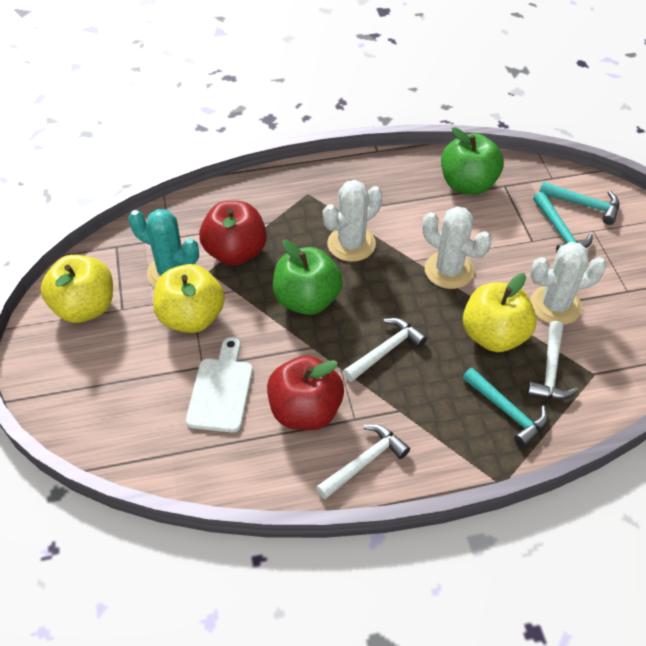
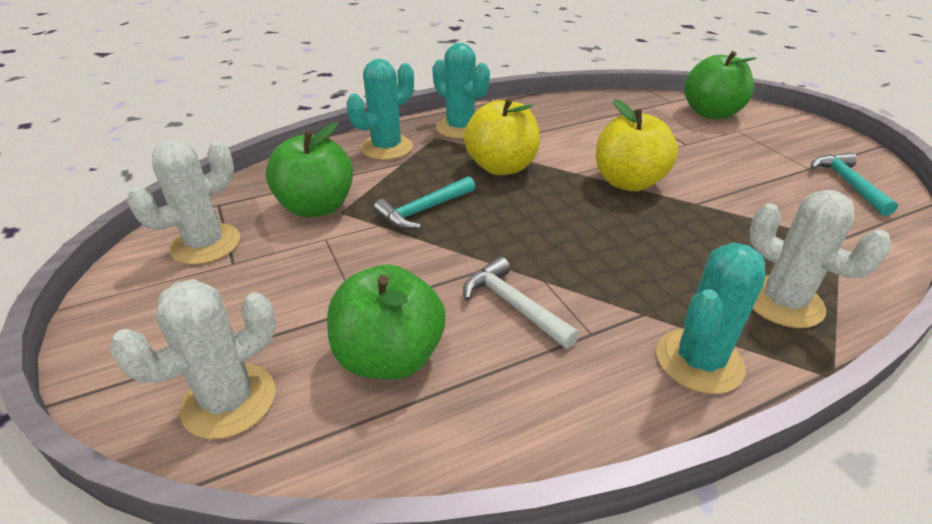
green apple: [273,240,343,315] [441,127,504,195] = 2 -> [266,123,353,218] [327,265,445,380] [684,51,756,119] = 3
red apple: [199,201,267,266] [267,355,344,430] = 2 -> none = 0
turquoise cactus: [129,209,199,287] = 1 -> [347,59,414,160] [432,43,490,139] [656,243,766,394] = 3
turquoise hammer: [463,368,548,448] [533,192,593,252] [539,182,619,225] = 3 -> [374,176,475,230] [810,153,898,216] = 2
white cutting board: [186,337,253,433] = 1 -> none = 0
white hammer: [316,424,410,499] [343,318,427,382] [527,321,578,400] = 3 -> [463,256,579,349] = 1
yellow apple: [41,255,113,323] [153,264,225,333] [463,273,537,352] = 3 -> [464,98,540,175] [596,99,678,191] = 2

